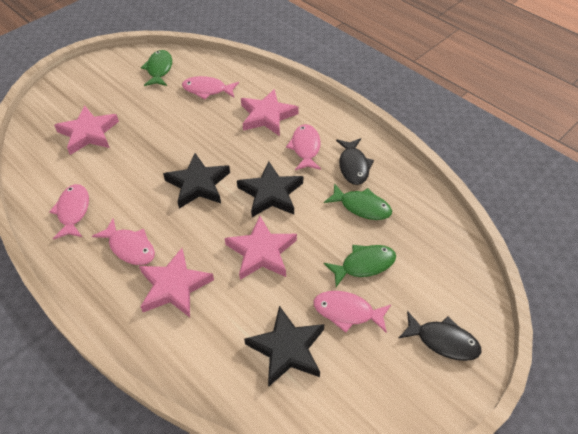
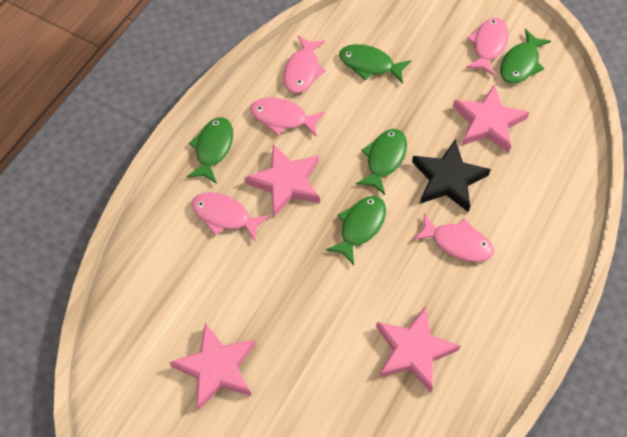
black fish: [336,138,374,185] [398,311,482,361] = 2 -> none = 0
black star: [163,153,230,209] [237,161,303,217] [244,306,325,387] = 3 -> [412,139,491,212] = 1
green fish: [141,50,172,86] [324,183,392,220] [324,245,396,287] = 3 -> [187,117,233,184] [326,196,386,265] [339,44,411,83] [356,129,407,195] [500,29,551,84] = 5

